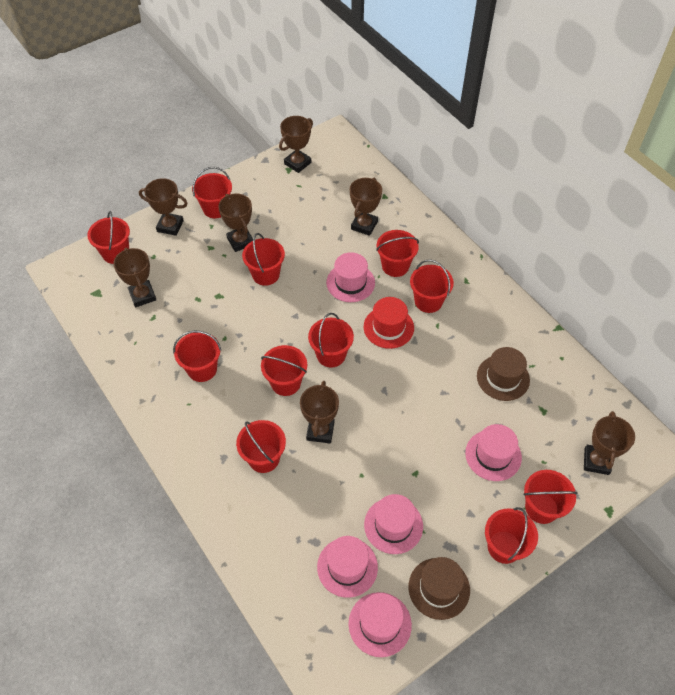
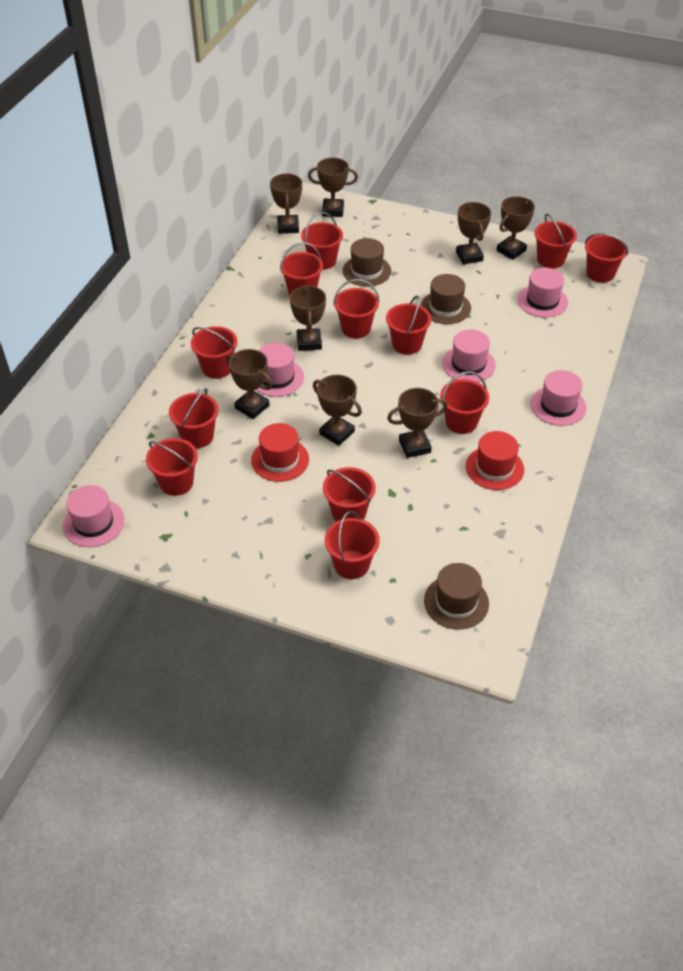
brown hat: [408,557,470,620] [477,347,530,401] = 2 -> [342,238,391,287] [421,274,471,324] [424,563,489,630] = 3
brown trophy: [113,248,156,307] [139,178,188,236] [218,193,253,252] [279,116,313,173] [300,381,339,444] [350,178,382,236] [584,411,635,475] = 7 -> [226,349,273,419] [270,174,302,234] [290,285,326,351] [308,158,358,217] [313,375,362,446] [387,388,448,458] [456,202,491,264] [496,196,535,260] = 8
red bucket: [87,211,130,264] [173,331,221,382] [192,167,232,218] [236,420,286,473] [242,233,285,286] [261,345,307,396] [308,313,354,367] [376,230,419,277] [410,260,454,313] [485,507,538,564] [523,470,578,524] = 11 -> [146,438,198,496] [169,388,219,448] [191,326,237,379] [280,242,323,295] [301,212,343,270] [323,467,376,522] [325,511,380,579] [333,279,380,339] [386,295,432,355] [440,371,489,434] [535,214,577,268] [585,233,628,283] = 12
red hat: [364,297,414,349] = 1 -> [251,423,309,482] [466,431,524,490] = 2

